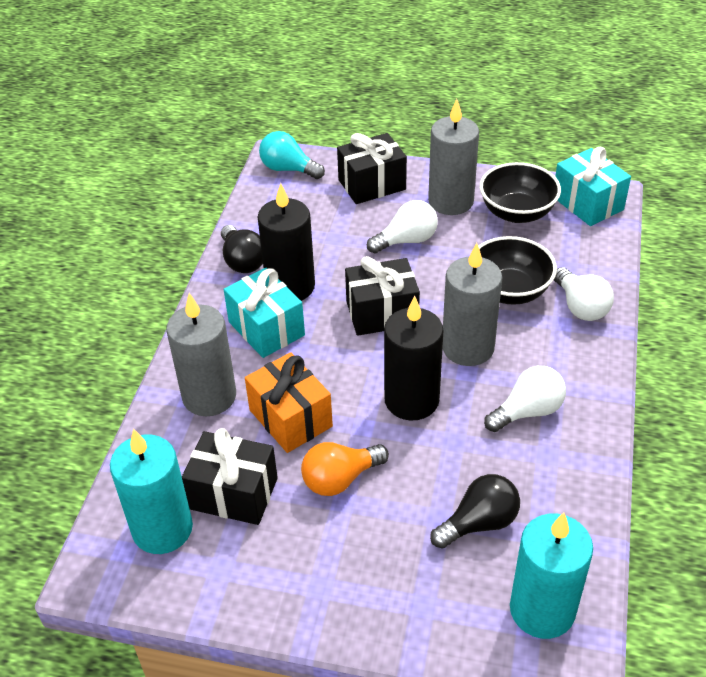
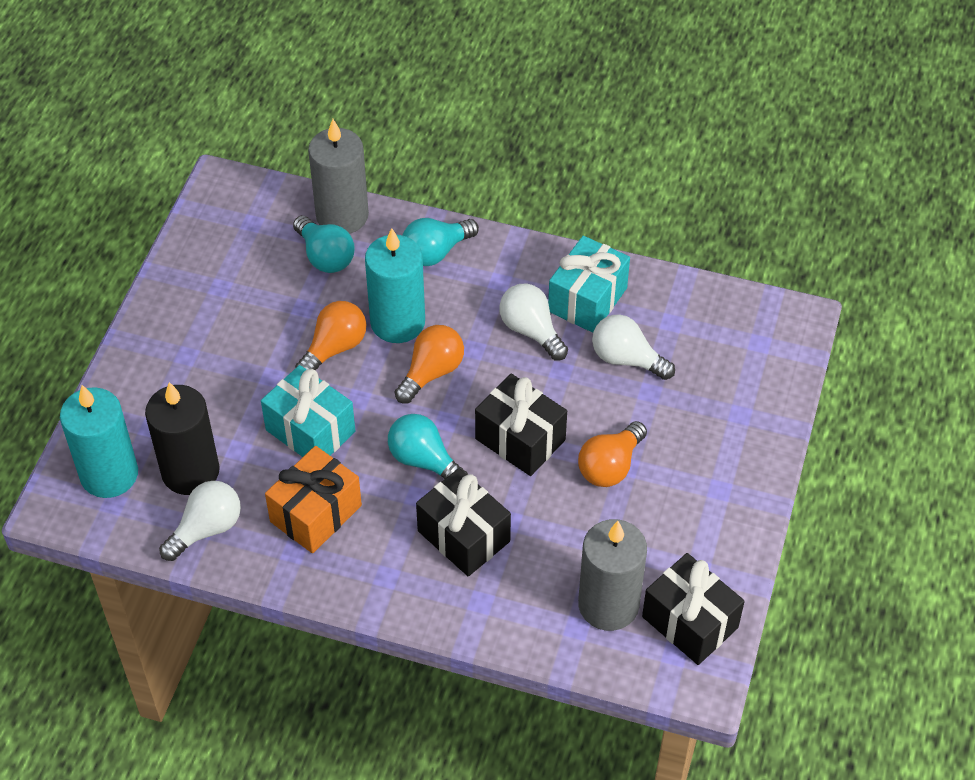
black bowl: [478,236,557,305] [480,162,561,223] = 2 -> none = 0
black candle: [258,183,315,301] [384,296,443,421] = 2 -> [145,382,220,495] = 1
black light bulb: [221,225,263,273] [430,474,520,549] = 2 -> none = 0
grey candle: [166,293,236,416] [428,99,479,215] [442,243,503,366] = 3 -> [308,119,369,234] [578,519,647,631] = 2
orange light bulb: [301,442,389,496] = 1 -> [295,301,366,371] [394,325,464,404] [578,421,647,487] = 3
turquoise light bulb: [259,131,325,179] = 1 -> [293,216,355,273] [388,414,468,479] [403,218,479,266] = 3

